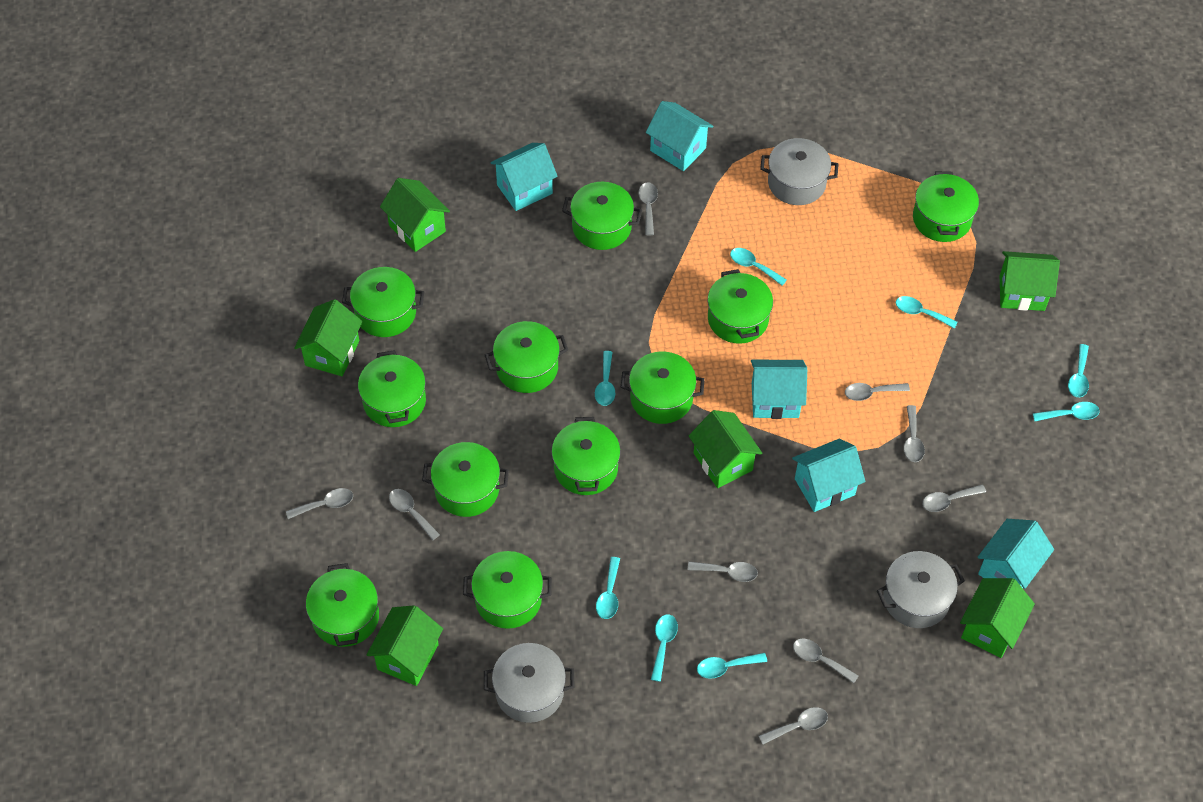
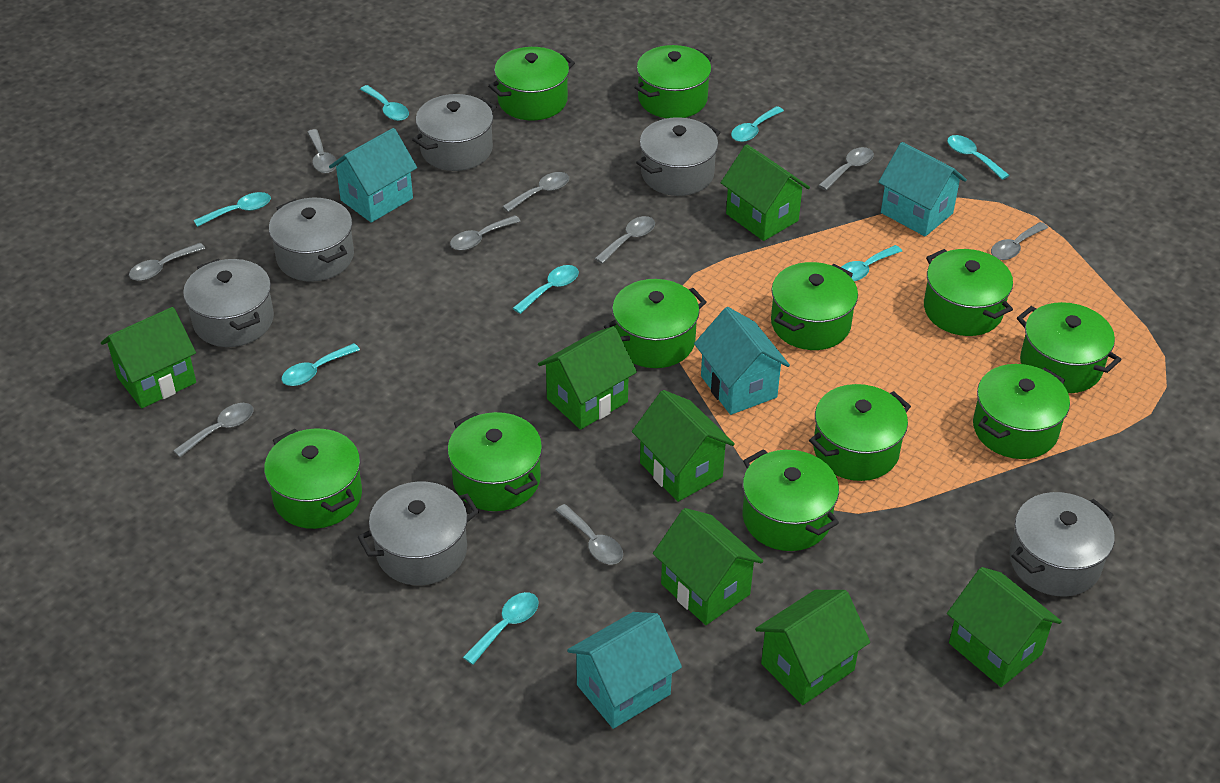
green house: [294,299,363,376] [367,605,443,686] [380,178,450,252] [689,410,762,488] [960,578,1035,658] [1000,251,1060,311] = 6 -> [101,307,196,408] [538,326,637,430] [632,390,735,502] [653,508,763,625] [721,144,810,241] [755,590,870,705] [947,567,1062,687] = 7
grey pot: [484,643,575,723] [760,138,839,205] [877,551,965,628] = 3 -> [183,259,274,347] [269,198,354,282] [358,482,479,585] [412,94,496,171] [636,117,720,196] [1009,492,1115,597] = 6
turquoise house: [490,143,558,211] [646,101,713,171] [751,360,807,419] [792,439,865,512] [978,519,1054,589] = 5 -> [329,128,417,223] [567,612,682,729] [694,307,790,415] [878,142,967,237] = 4

